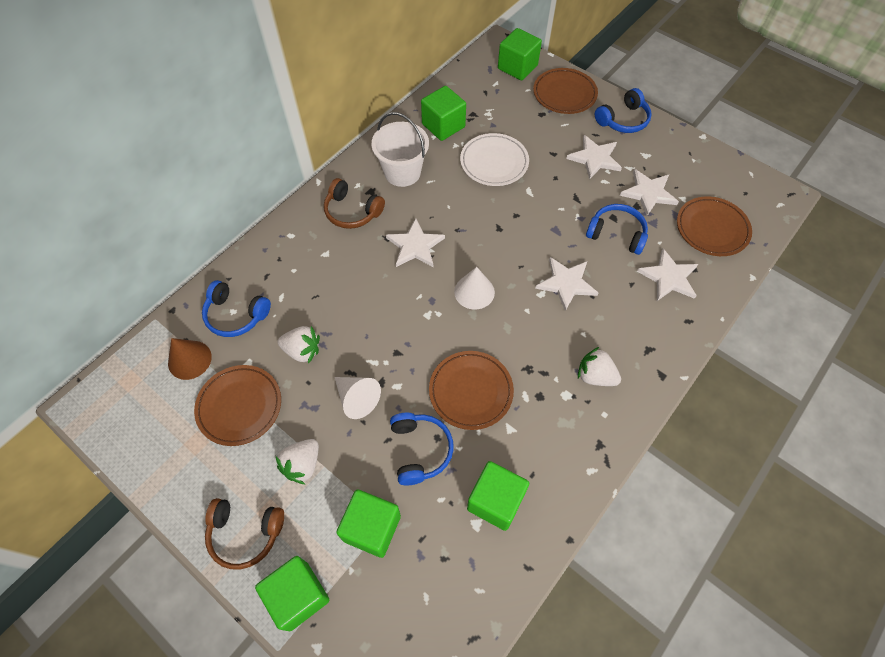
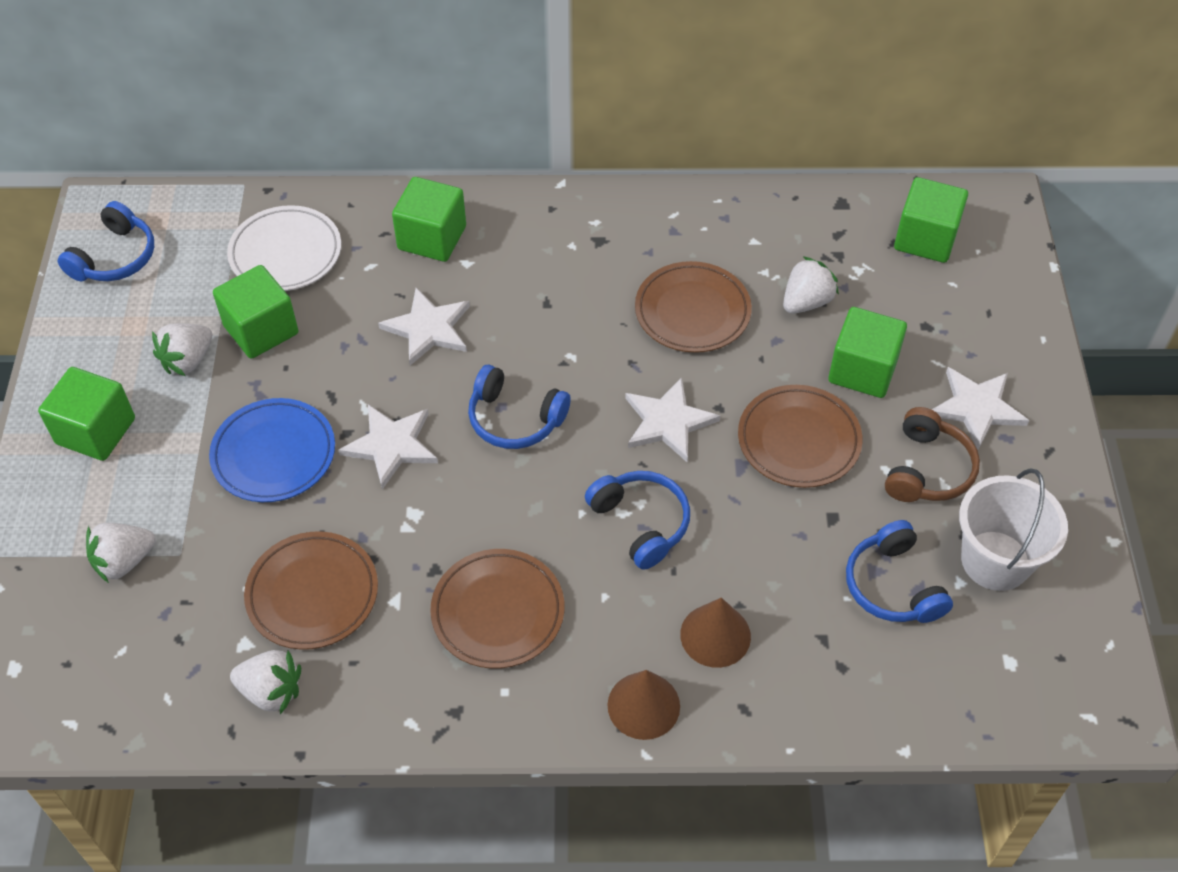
blue plate: none = 0 -> [209,398,335,502] = 1
brown cone: [168,338,212,380] = 1 -> [607,670,680,740] [680,598,751,668] = 2
brown headphones: [205,498,284,569] [324,178,385,229] = 2 -> [885,407,980,502] = 1
white cone: [334,377,381,419] [454,267,495,310] = 2 -> none = 0
white star: [386,218,445,267] [535,257,598,311] [566,135,622,180] [620,169,679,216] [637,249,698,301] = 5 -> [338,404,438,489] [378,288,470,366] [625,377,720,462] [932,367,1029,450] = 4
white strawberry: [276,439,319,484] [278,326,320,364] [578,347,621,386] = 3 -> [86,523,156,583] [152,323,212,376] [230,650,301,714] [783,256,839,314] = 4

